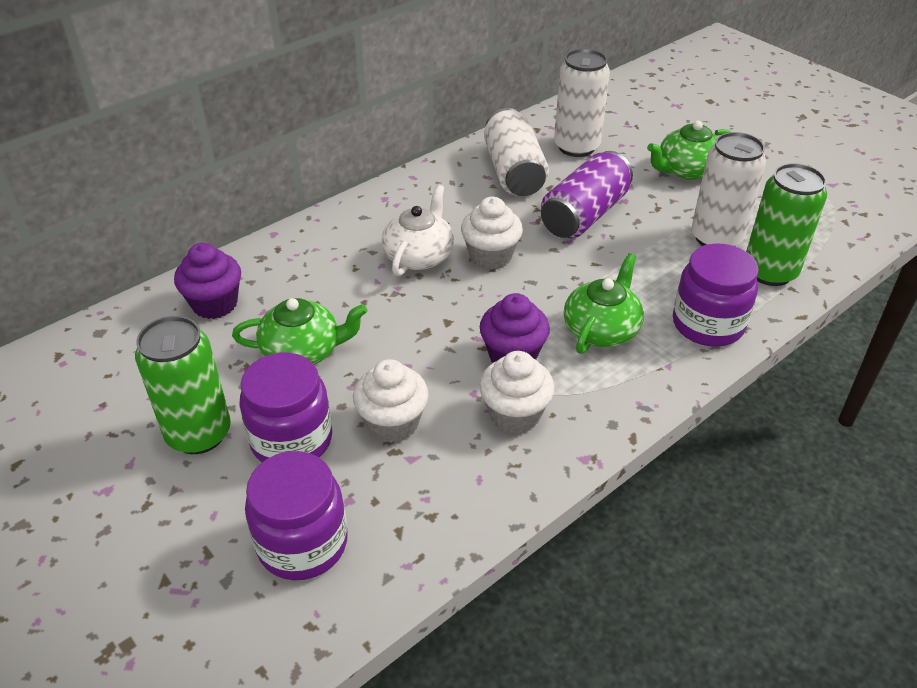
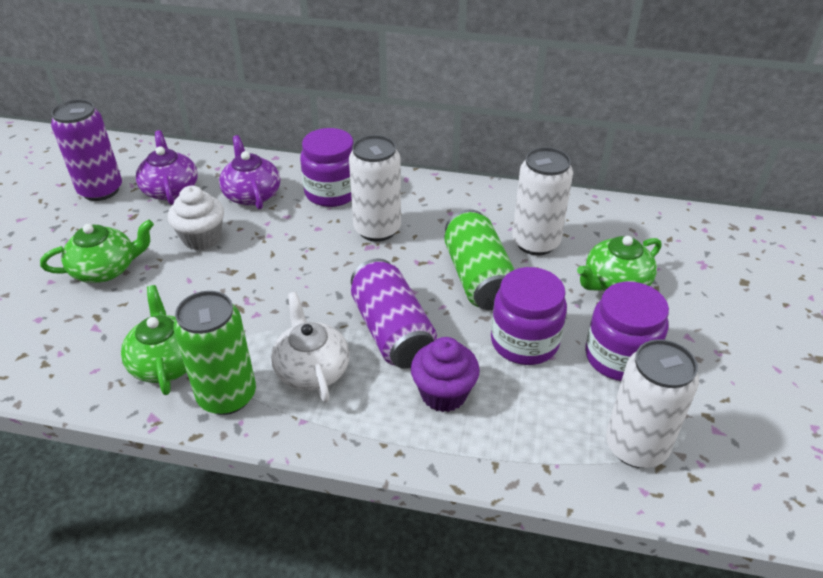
purple can: [541,151,633,238] = 1 -> [51,99,122,201] [351,258,437,369] = 2
purple cupcake: [174,243,241,319] [480,293,550,363] = 2 -> [411,337,480,412] = 1
purple teapot: none = 0 -> [136,130,198,205] [219,135,280,210] = 2
white cupcake: [353,359,429,443] [461,197,523,270] [479,351,554,434] = 3 -> [168,186,224,250] = 1

